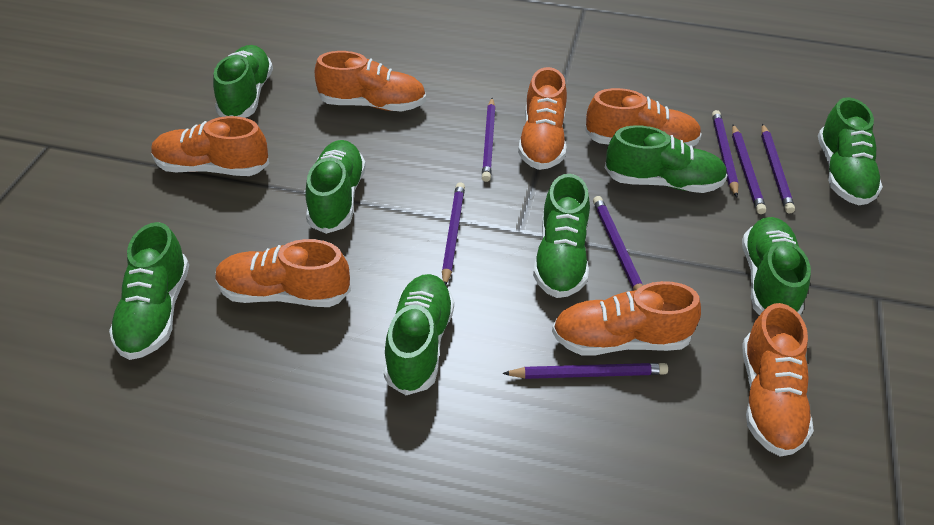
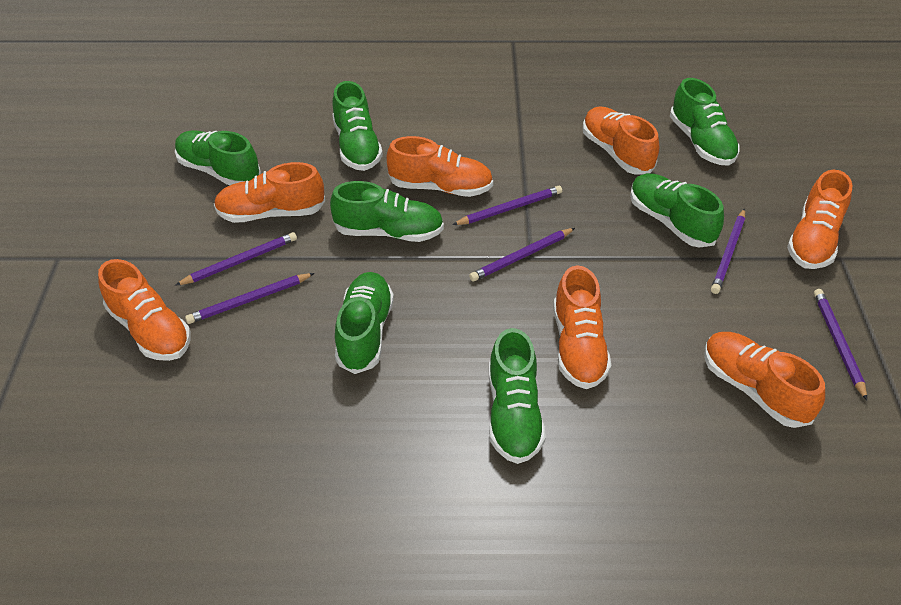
green shoe: [109,222,189,360] [213,45,273,118] [305,140,366,234] [384,274,454,395] [533,174,590,298] [605,125,728,193] [742,217,811,315] [818,97,883,205] = 8 -> [175,131,261,185] [330,181,444,242] [332,81,383,171] [335,272,394,374] [489,328,546,464] [630,173,724,247] [670,78,740,166] = 7
purple pencil: [442,182,465,285] [482,98,496,182] [502,363,668,379] [593,196,643,290] [712,110,739,197] [732,124,766,214] [761,124,795,214] = 7 -> [175,232,297,286] [185,273,315,324] [452,186,562,225] [469,228,575,282] [711,208,745,294] [814,289,867,400] = 6

